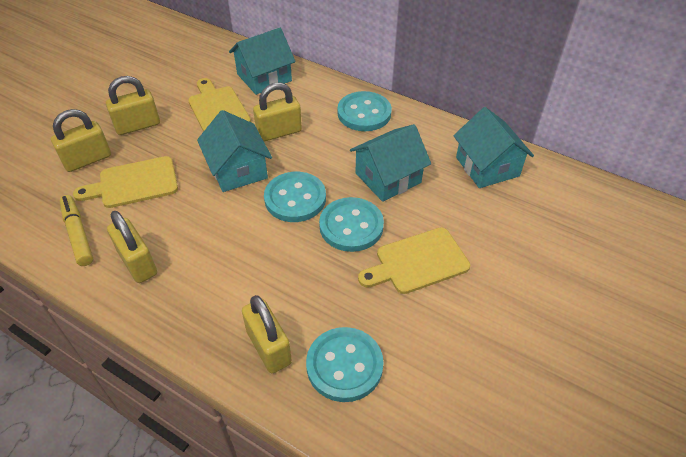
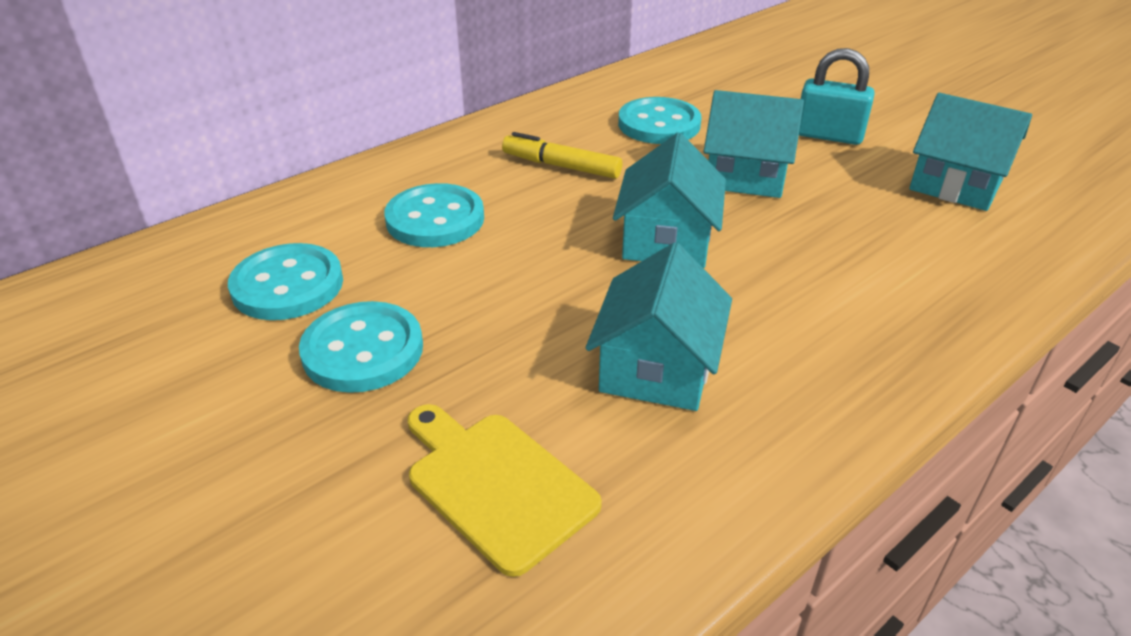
turquoise padlock: none = 0 -> [799,48,875,145] = 1
yellow cutting board: [73,156,178,208] [188,78,251,132] [358,227,470,294] = 3 -> [408,404,602,577] = 1
yellow padlock: [51,109,111,172] [106,76,160,135] [107,211,157,283] [242,295,292,373] [253,82,302,141] = 5 -> none = 0

